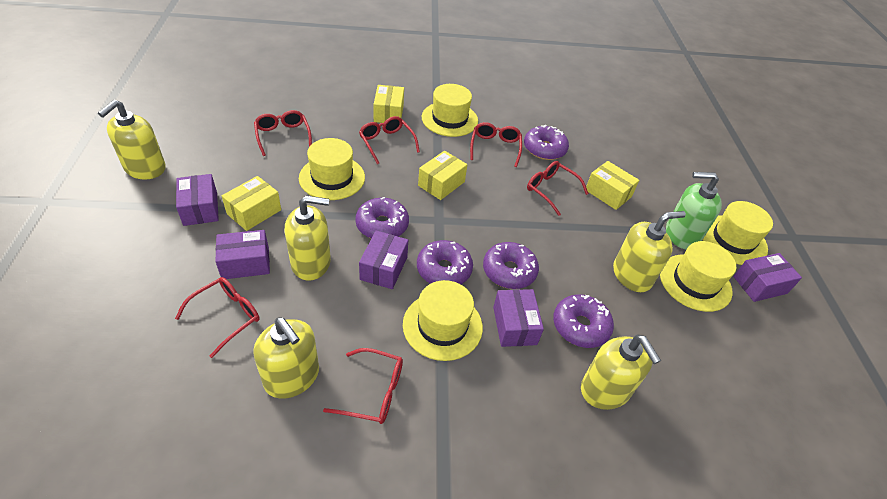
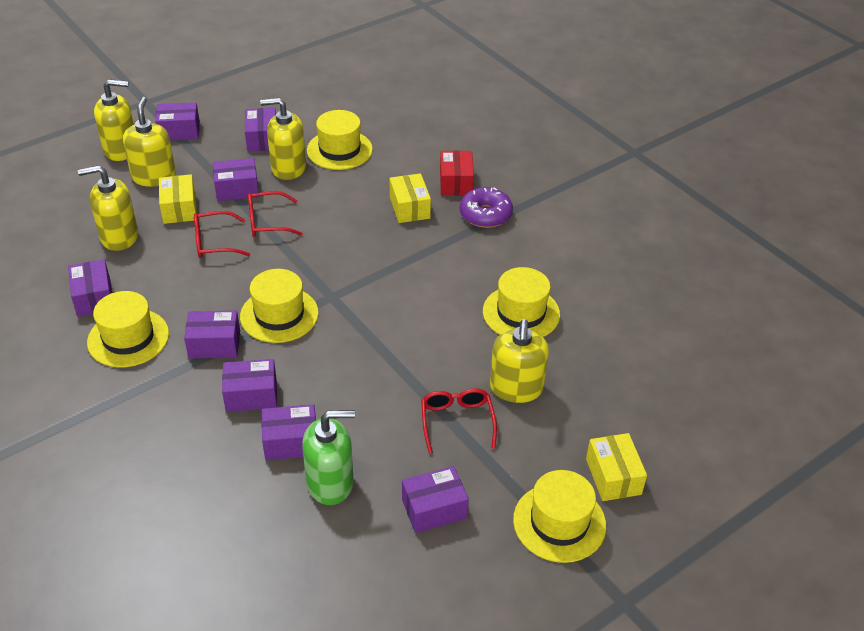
purple box: [176,174,219,226] [215,230,270,279] [359,231,408,289] [493,289,544,347] [733,253,802,302] = 5 -> [68,259,112,317] [155,102,200,140] [184,311,240,358] [213,158,259,201] [222,359,277,412] [245,108,276,151] [262,404,316,460] [402,466,469,533] = 8
purple donut: [355,197,409,238] [417,240,473,284] [483,242,539,289] [524,125,569,160] [553,295,614,348] = 5 -> [460,187,513,228] = 1
red box: none = 0 -> [440,150,474,196] = 1
red glasses: [175,277,260,358] [254,110,312,156] [323,348,403,424] [359,116,420,164] [470,122,522,167] [527,161,589,216] = 6 -> [194,211,250,258] [248,191,303,237] [421,388,497,454] = 3
yellow box: [222,176,281,231] [374,85,404,123] [418,151,467,200] [586,161,639,210] = 4 -> [159,174,197,224] [390,173,431,223] [586,433,647,501] = 3

